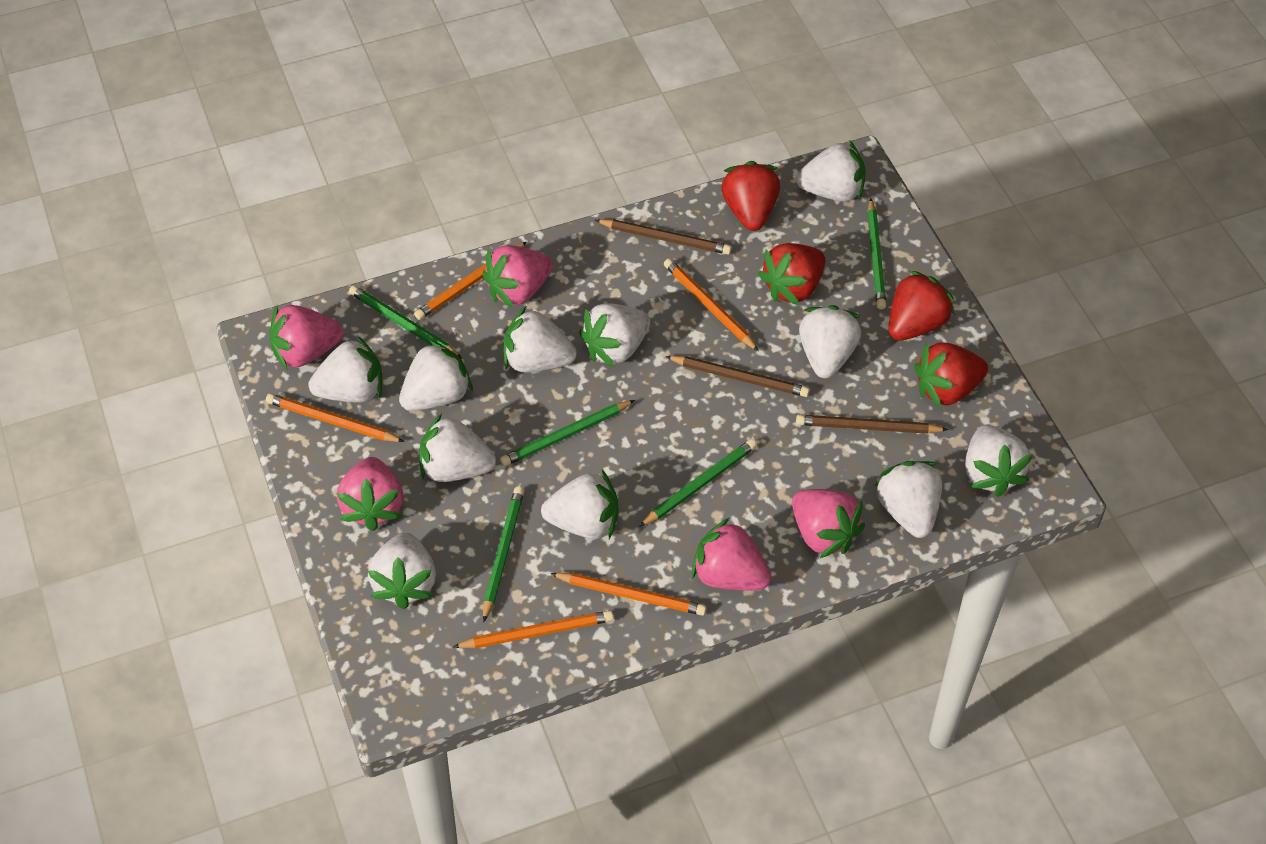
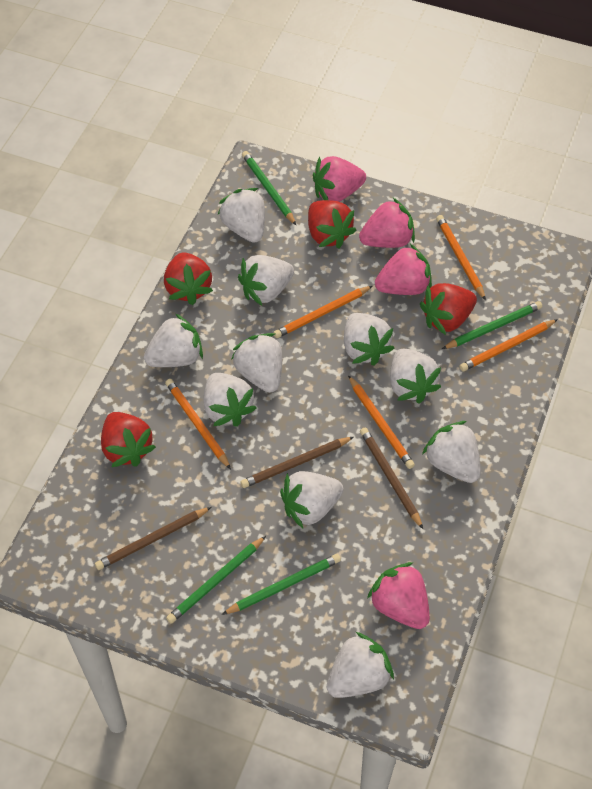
green pencil: [349,285,462,359] [483,487,524,622] [500,400,635,466] [639,439,757,527] [867,198,886,309] = 5 -> [166,536,266,624] [222,554,341,615] [242,151,296,225] [442,301,542,349] = 4
pink strawberry: [270,305,343,369] [337,457,403,531] [482,245,553,308] [692,518,771,590] [792,489,865,558] = 5 -> [313,156,366,202] [359,198,415,248] [367,562,430,629] [375,244,432,295] = 4
white strawberry: [308,336,382,403] [368,532,436,609] [399,340,473,411] [419,413,496,482] [503,307,577,373] [541,470,619,539] [579,303,650,368] [796,140,866,201] [799,305,861,378] [874,461,942,538] [965,425,1033,497] = 11 -> [144,313,203,367] [204,373,256,427] [218,188,265,243] [231,333,282,393] [238,255,294,306] [280,471,343,528] [327,632,394,698] [344,313,394,366] [390,349,441,404] [422,421,481,483] = 10

